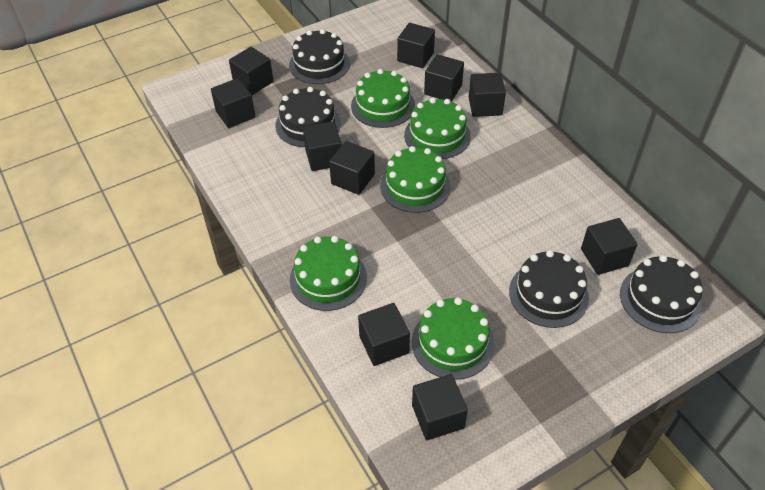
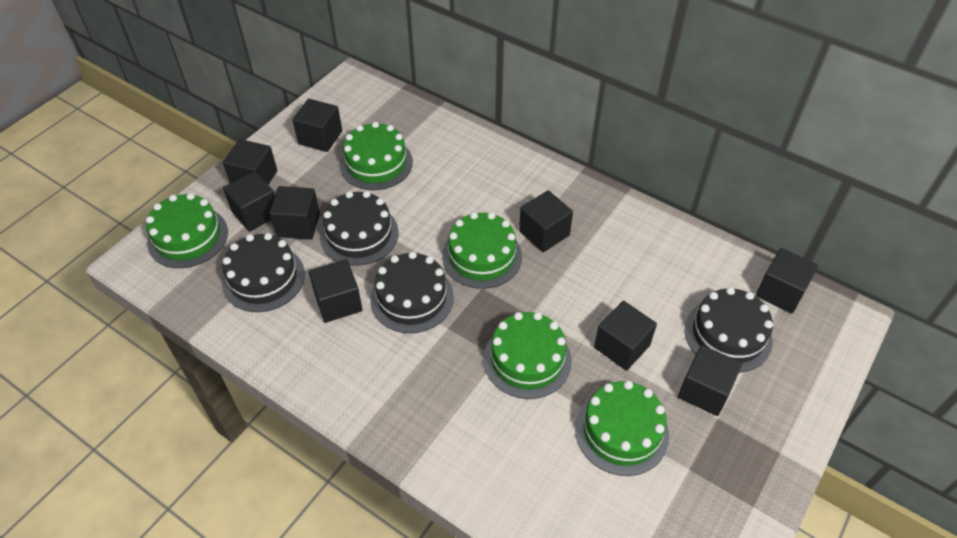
black cube: [211,78,256,128] [229,47,274,95] [303,121,342,171] [329,141,375,195] [358,303,410,366] [397,23,435,68] [412,374,468,440] [424,54,464,102] [469,73,506,117] [581,218,638,275] = 10 -> [223,139,277,185] [223,171,275,232] [269,186,320,239] [292,99,342,152] [309,259,363,323] [519,190,573,252] [594,301,657,371] [678,345,742,416] [756,248,818,314] = 9

